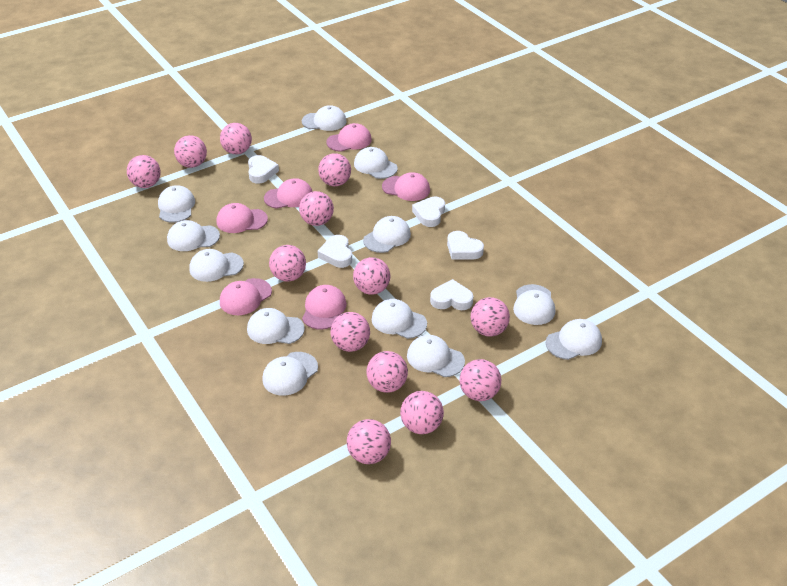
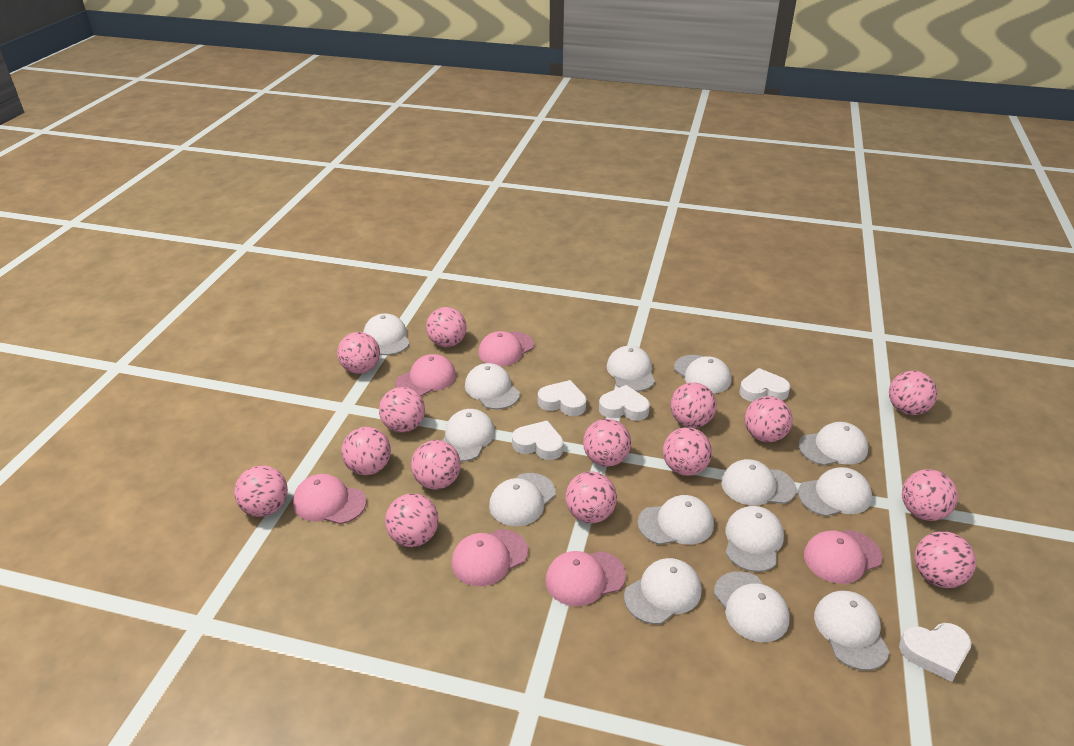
pink ball: [127,155,161,188] [174,135,207,168] [220,123,252,154] [269,245,306,282] [299,191,334,226] [318,153,351,186] [330,312,370,352] [347,419,391,464] [353,257,390,295] [366,351,408,393] [400,391,444,434] [460,359,501,401] [471,297,510,337] = 13 -> [234,465,288,517] [337,332,380,374] [342,427,391,475] [379,387,425,433] [385,493,439,547] [411,440,461,489] [426,307,467,347] [565,472,617,523] [583,419,631,467] [663,427,712,476] [670,382,716,428] [745,396,793,442] [889,371,938,415] [902,469,958,521] [915,531,976,588] = 15
white cap: [158,185,195,223] [167,220,220,251] [189,249,244,282] [247,308,305,344] [262,352,318,396] [302,105,347,131] [354,147,398,179] [363,216,411,253] [372,299,427,339] [407,335,465,377] [513,284,555,325] [546,319,602,360] = 12 -> [363,313,410,355] [442,409,495,462] [465,363,520,410] [489,473,555,526] [607,346,655,392] [624,558,702,624] [638,495,714,545] [674,355,731,393] [714,571,790,642] [721,459,796,506] [726,506,784,572] [798,422,868,466] [798,467,872,516] [814,591,889,670] = 14

